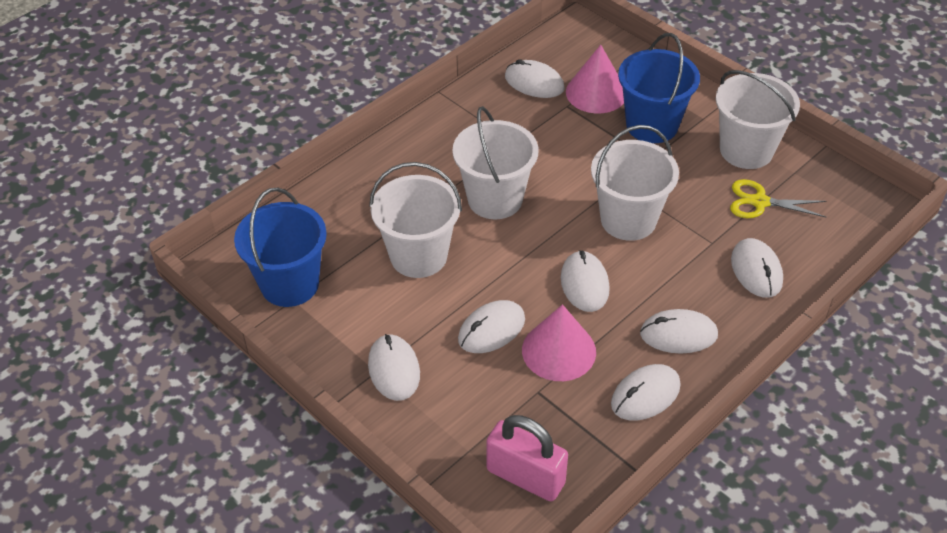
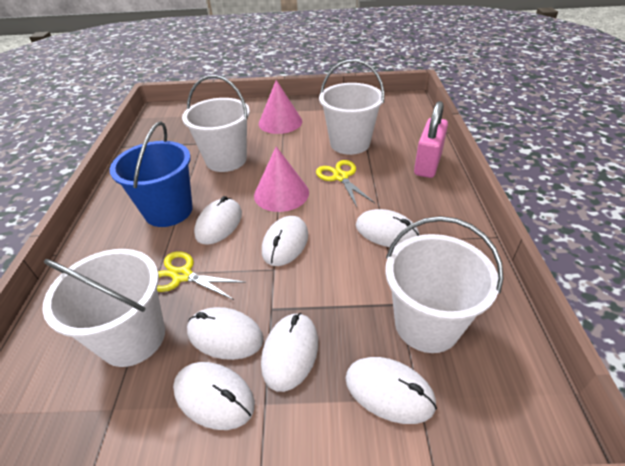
blue bucket: [234,188,327,307] [618,33,700,143] = 2 -> [110,121,193,227] = 1
yellow scissors: [730,179,827,218] = 1 -> [157,251,246,300] [316,160,375,207] = 2

